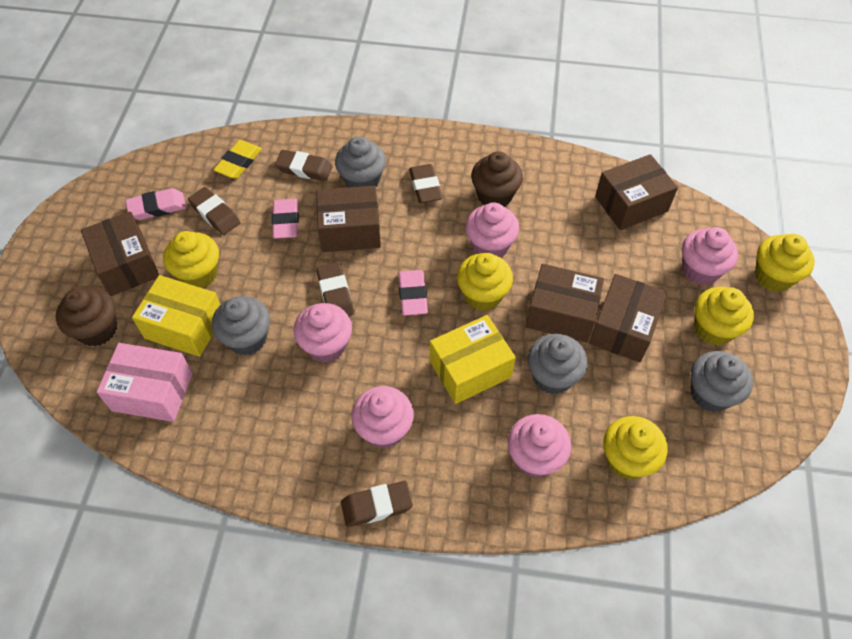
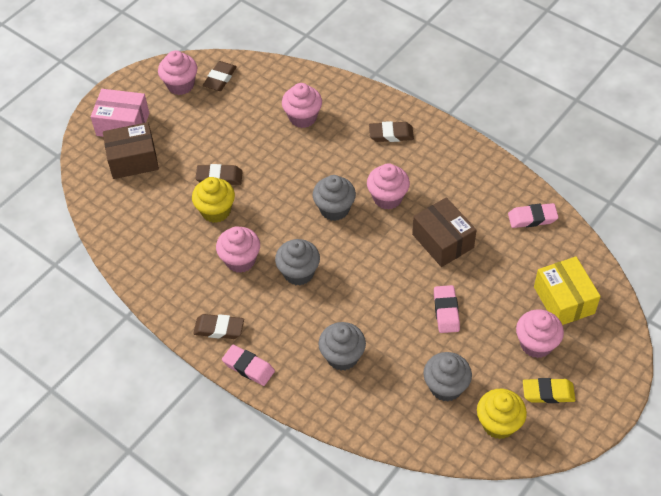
brown box: [81,211,159,296] [316,186,381,252] [526,264,604,343] [589,274,667,362] [595,154,678,230] = 5 -> [103,122,159,179] [412,197,477,267] = 2
brown cupcake: [56,287,117,346] [471,151,523,207] = 2 -> none = 0
brown eraser: [188,187,240,235] [275,150,333,181] [316,262,354,316] [341,481,413,527] [409,164,443,203] = 5 -> [193,314,244,339] [196,164,243,185] [203,61,237,91] [369,121,414,142] = 4
yellow box: [132,275,221,357] [430,315,516,404] = 2 -> [534,256,601,325] = 1
yellow cupcake: [163,231,219,288] [457,253,513,311] [603,416,668,480] [694,287,754,346] [755,234,815,292] = 5 -> [192,177,235,223] [477,389,527,439] = 2

